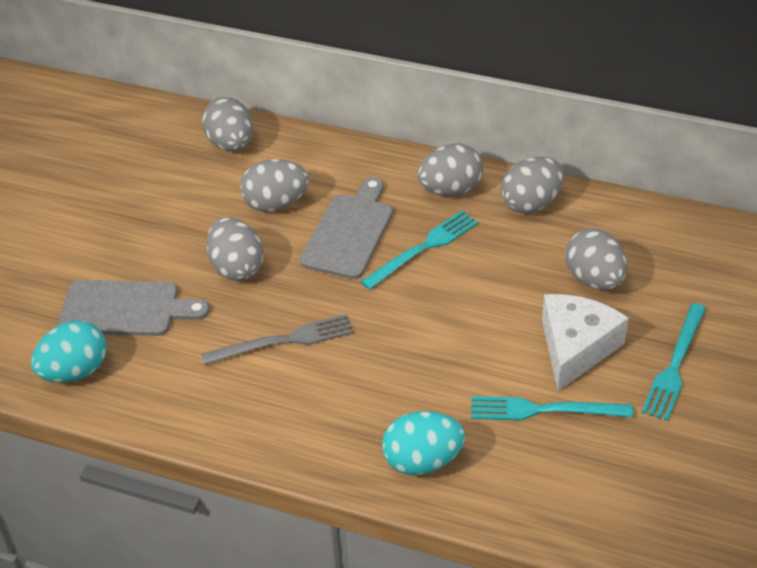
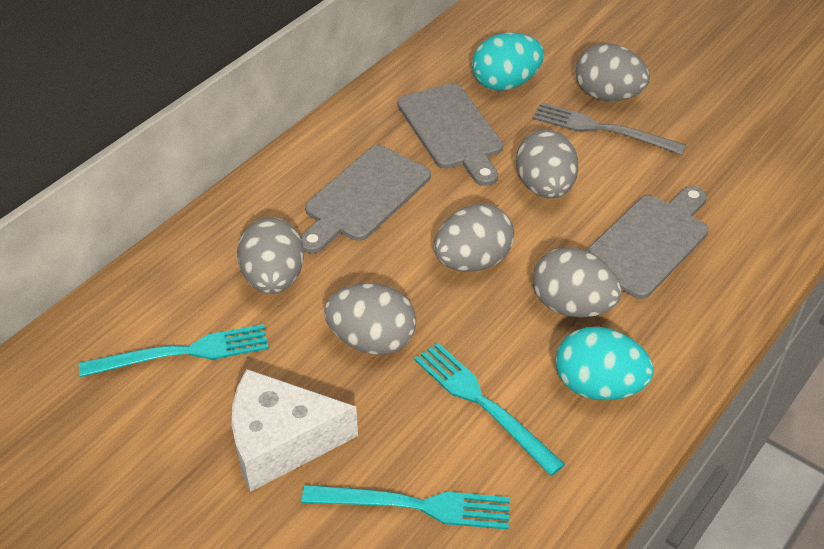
grey cutting board: [58,280,210,336] [300,177,393,279] = 2 -> [300,145,431,254] [398,83,503,186] [586,186,709,299] = 3

